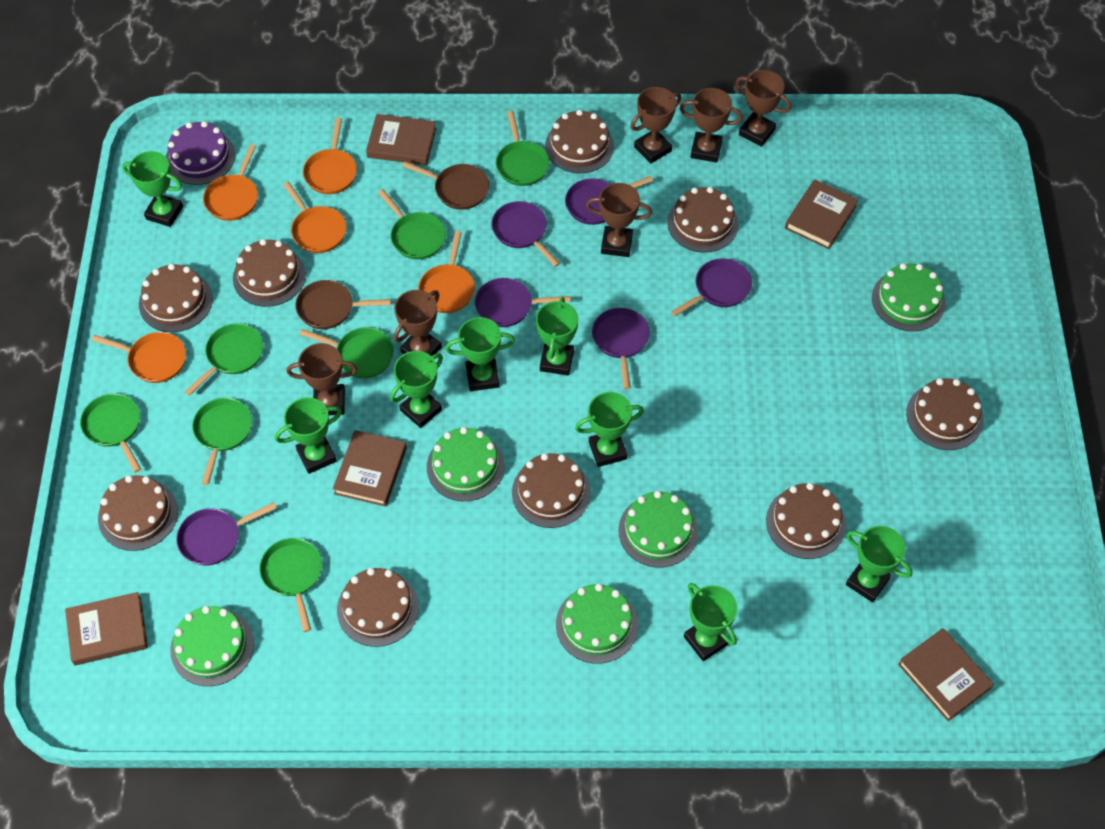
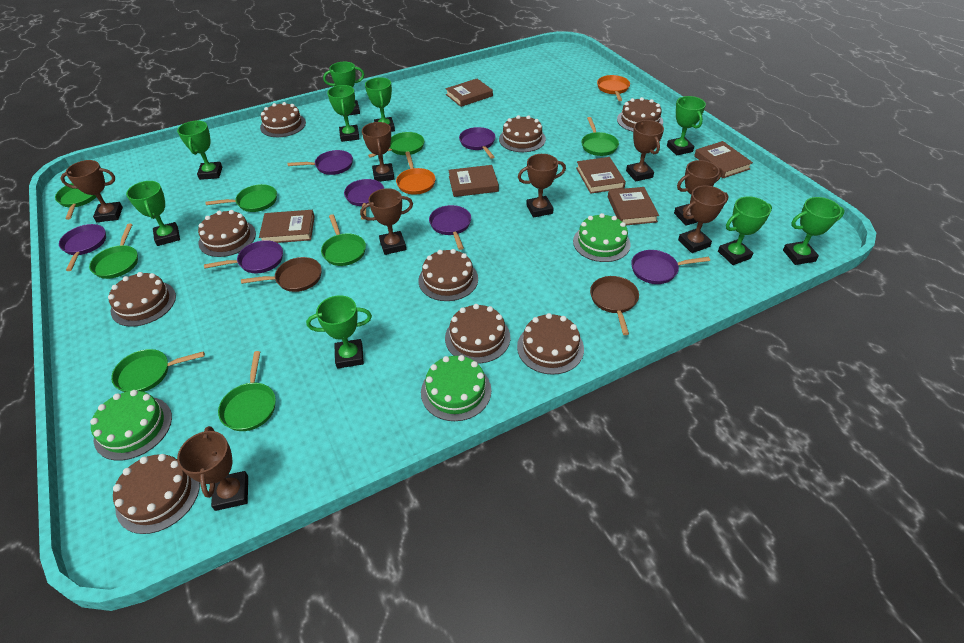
brown book: [65,592,148,665] [333,430,407,507] [366,114,436,165] [785,179,858,249] [898,628,994,721] = 5 -> [259,210,315,243] [445,79,493,107] [448,165,499,197] [576,157,626,194] [608,187,659,225] [694,141,753,178] = 6
brown trophy: [286,343,358,415] [394,290,442,356] [586,183,652,257] [630,87,681,164] [679,88,743,163] [736,70,791,147] = 6 -> [60,160,123,222] [177,426,248,511] [360,188,413,255] [362,122,395,182] [518,154,566,218] [626,120,664,182] [674,160,723,226] [678,185,729,253] = 8
green cake: [170,606,254,686] [427,427,504,501] [556,584,638,664] [618,491,698,567] [872,263,946,331] = 5 -> [90,390,172,461] [421,355,491,421] [573,213,631,262] = 3
green pan: [80,393,141,472] [185,323,264,396] [192,398,252,485] [259,538,322,632] [300,327,394,378] [378,189,446,259] [496,111,550,186] = 7 -> [55,183,96,220] [89,223,138,279] [111,349,205,392] [205,184,277,212] [218,351,276,431] [321,214,366,266] [368,132,424,158] [581,117,619,156] = 8
green trophy: [122,151,183,227] [275,397,342,474] [390,351,443,428] [445,317,515,391] [536,297,578,375] [575,392,644,467] [684,583,737,661] [846,526,912,602] = 8 -> [126,181,180,246] [177,121,222,180] [306,295,372,368] [323,62,365,116] [327,85,359,142] [365,77,395,132] [667,96,706,156] [718,196,772,265] [783,197,845,265] = 9
orange pan: [92,332,186,383] [203,144,258,221] [283,182,347,253] [303,118,357,194] [418,231,475,313] = 5 -> [396,152,436,195] [597,75,630,101] = 2
purple cake: [166,121,235,185] = 1 -> none = 0
purple pan: [176,502,277,566] [475,278,571,327] [492,201,560,267] [565,176,653,225] [592,308,650,389] [671,259,752,317] = 6 -> [59,224,106,271] [204,240,283,273] [287,150,353,175] [344,179,384,220] [429,205,471,250] [459,127,496,159] [631,250,710,284] = 7

